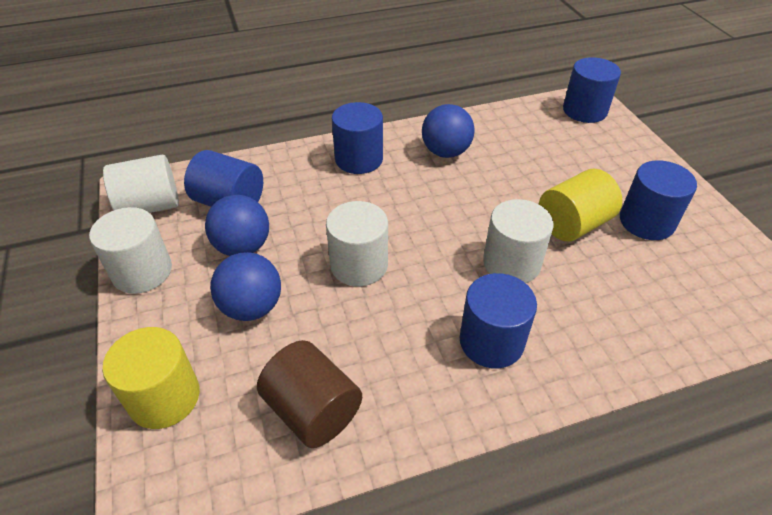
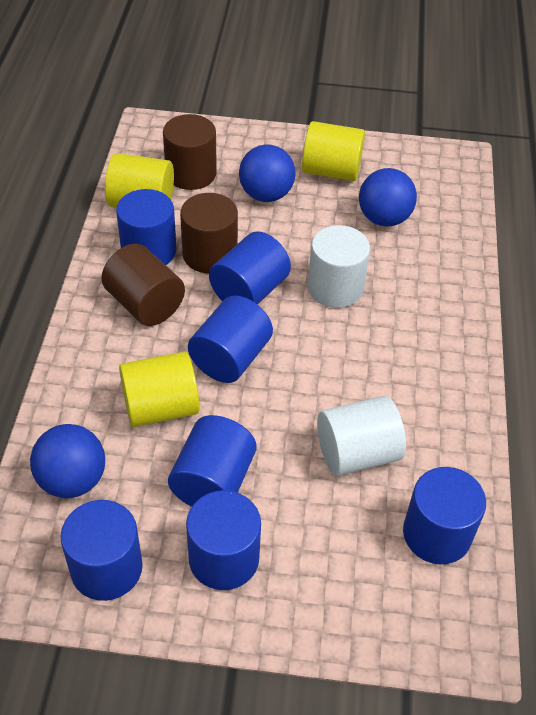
blue cylinder: [184,150,263,207] [332,102,383,174] [460,273,537,368] [563,57,621,123] [620,160,697,240] = 5 -> [61,500,143,601] [116,189,177,265] [168,415,257,507] [186,490,261,590] [188,296,273,383] [209,231,291,305] [403,467,486,564] = 7
brown cylinder: [257,340,362,448] = 1 -> [101,244,185,326] [163,114,217,190] [180,193,238,274] = 3
white cylinder: [89,207,172,294] [103,155,179,213] [326,201,388,286] [483,199,554,283] = 4 -> [308,225,370,308] [317,396,406,476] = 2
yellow cylinder: [102,327,200,429] [539,169,622,241] = 2 -> [105,153,174,208] [119,351,200,427] [302,121,365,181] = 3

